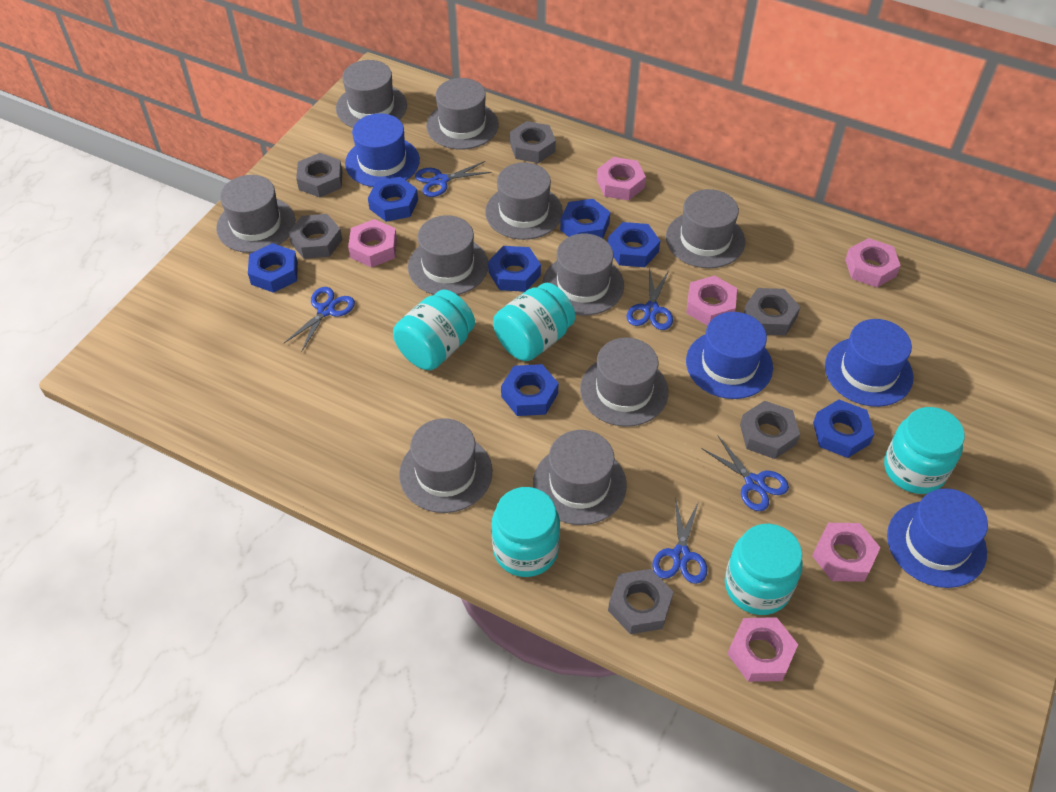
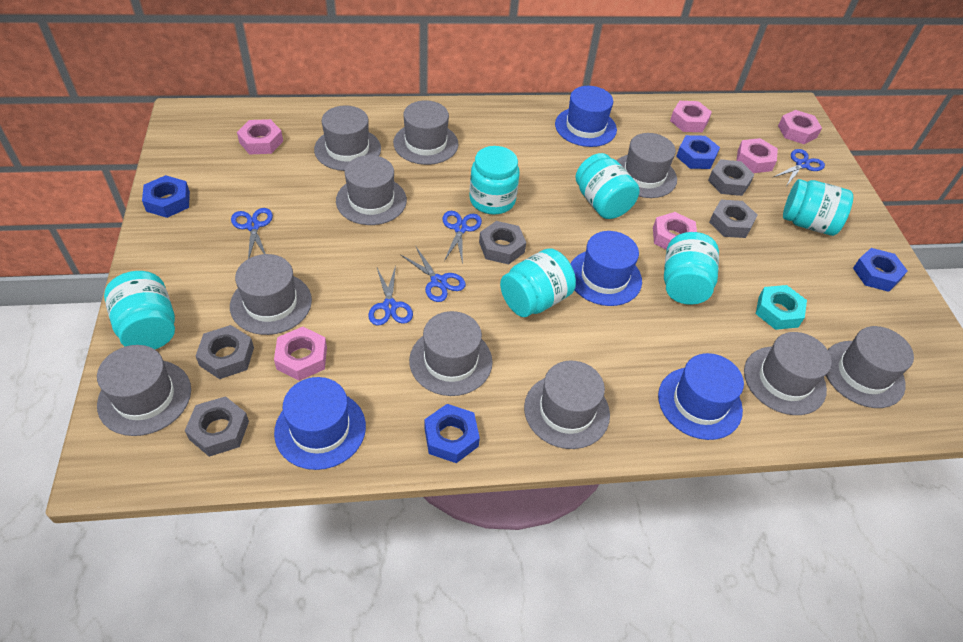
blue nut: [248,243,298,293] [368,177,418,222] [488,246,541,292] [501,364,559,416] [560,199,610,238] [608,222,660,267] [813,400,874,458] = 7 -> [142,175,190,218] [424,404,480,463] [676,135,720,169] [853,248,907,292] = 4
grey nut: [288,214,342,259] [296,153,343,198] [510,121,556,163] [608,569,674,634] [740,401,800,459] [744,288,800,336] = 6 -> [185,396,249,457] [196,325,254,379] [479,221,526,265] [708,159,755,196] [709,200,757,238] = 5
turquoise jar: [393,290,475,370] [491,487,560,577] [493,283,575,361] [725,524,803,615] [884,407,965,494] = 5 -> [104,271,175,349] [469,146,519,215] [500,248,576,317] [575,153,640,219] [664,232,719,305] [783,179,853,236] = 6
turquoise nut: none = 0 -> [756,285,807,330] = 1

